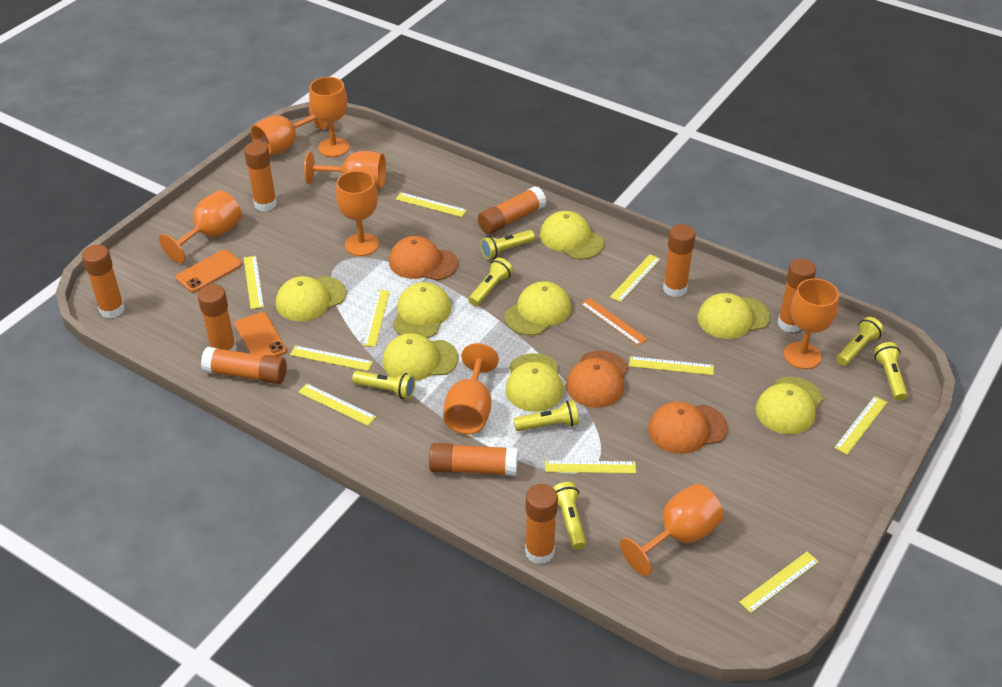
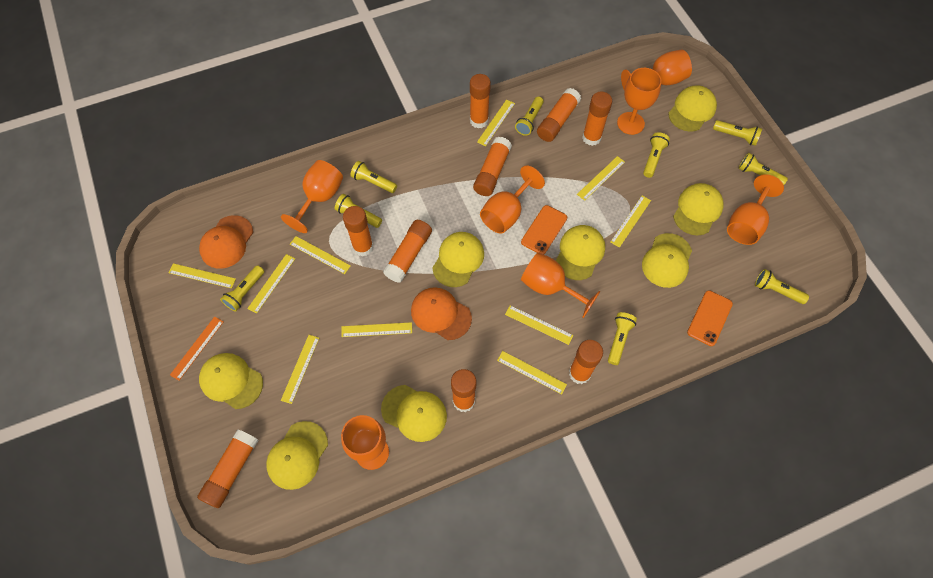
orange cap: [389,236,458,281] [566,351,628,408] [648,402,728,454] = 3 -> [199,215,253,269] [411,287,472,340] = 2
orange goblet: [159,190,242,263] [251,103,329,156] [304,151,386,189] [309,77,349,157] [336,171,379,256] [443,343,499,435] [620,484,724,576] [784,278,839,369] = 8 -> [281,160,343,233] [341,415,389,470] [480,166,545,234] [521,252,600,318] [617,68,662,135] [621,50,692,91] [727,174,784,245] = 7
yellow flashlight: [352,371,415,399] [469,258,513,306] [480,230,535,260] [514,400,579,431] [553,482,586,550] [837,317,884,366] [874,342,908,401] = 7 -> [220,265,264,311] [335,194,382,228] [350,161,397,193] [515,97,544,136] [608,312,637,365] [643,133,670,178] [713,120,762,146] [738,153,788,185] [755,269,809,304] = 9

